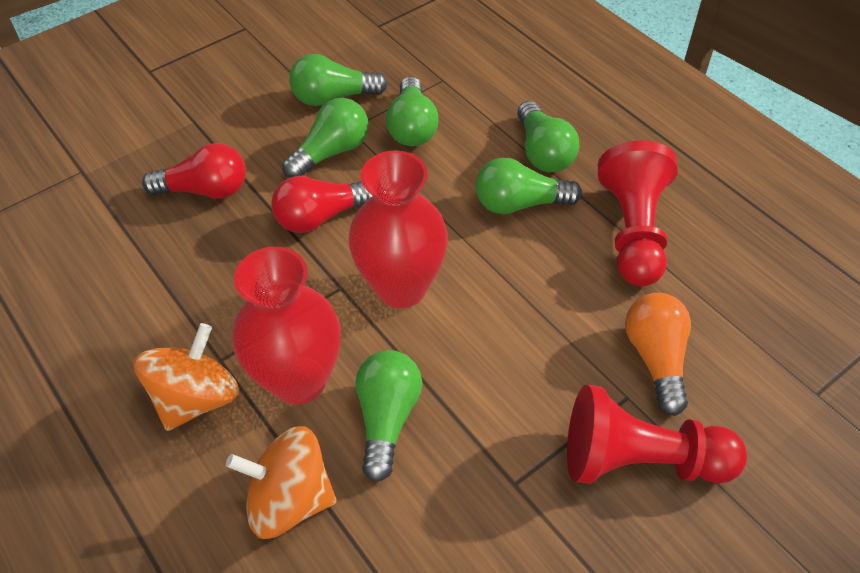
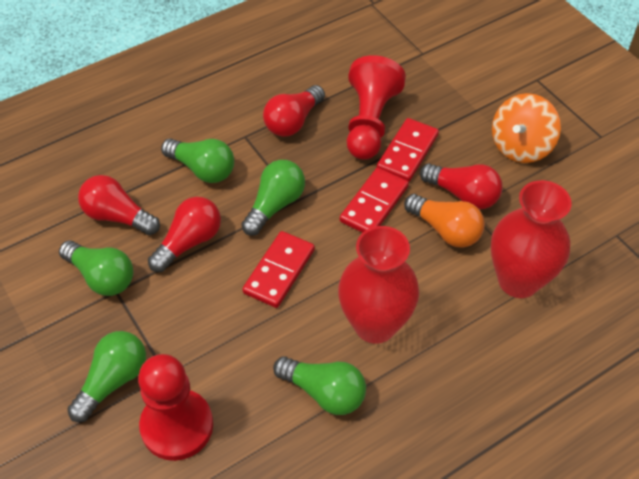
green light bulb: [282,98,368,178] [289,54,388,106] [355,350,422,482] [386,76,438,146] [475,158,582,214] [517,101,579,172] = 6 -> [59,240,133,296] [67,331,146,422] [161,139,234,183] [241,160,305,236] [273,356,366,415] = 5
orange spinning top: [133,323,239,431] [226,426,336,539] = 2 -> [492,93,561,163] = 1
red domino: none = 0 -> [243,231,315,308] [340,167,409,233] [377,118,439,182] = 3
red light bulb: [142,143,246,199] [271,176,372,233] = 2 -> [78,175,160,235] [148,197,221,272] [263,85,325,137] [420,163,502,209] = 4

